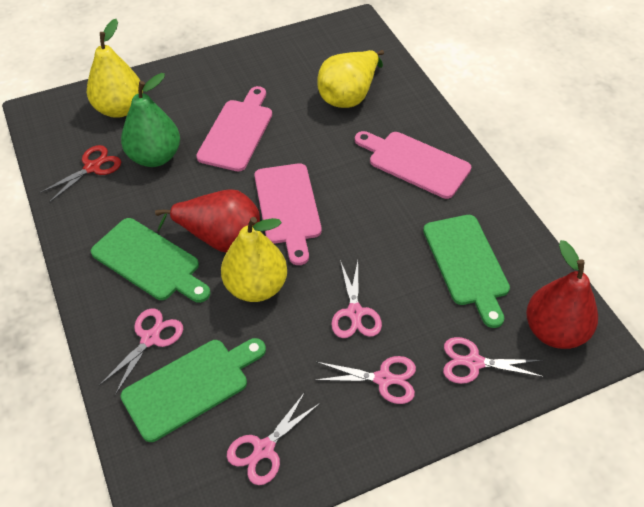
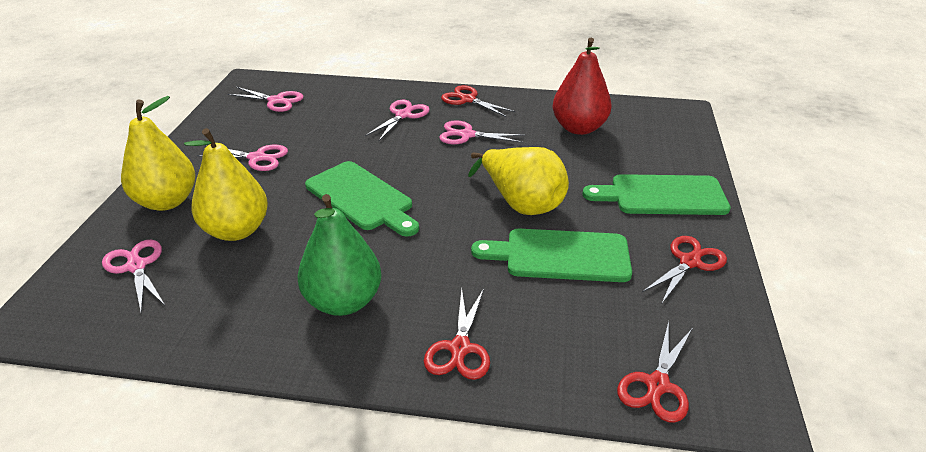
pink cutting board: [196,86,272,171] [255,163,322,265] [355,131,471,199] = 3 -> none = 0
red pear: [155,189,260,253] [526,240,598,349] = 2 -> [552,38,611,135] = 1
red scissors: [39,145,121,203] = 1 -> [424,289,490,380] [441,85,516,117] [617,321,692,423] [642,236,727,303] = 4

